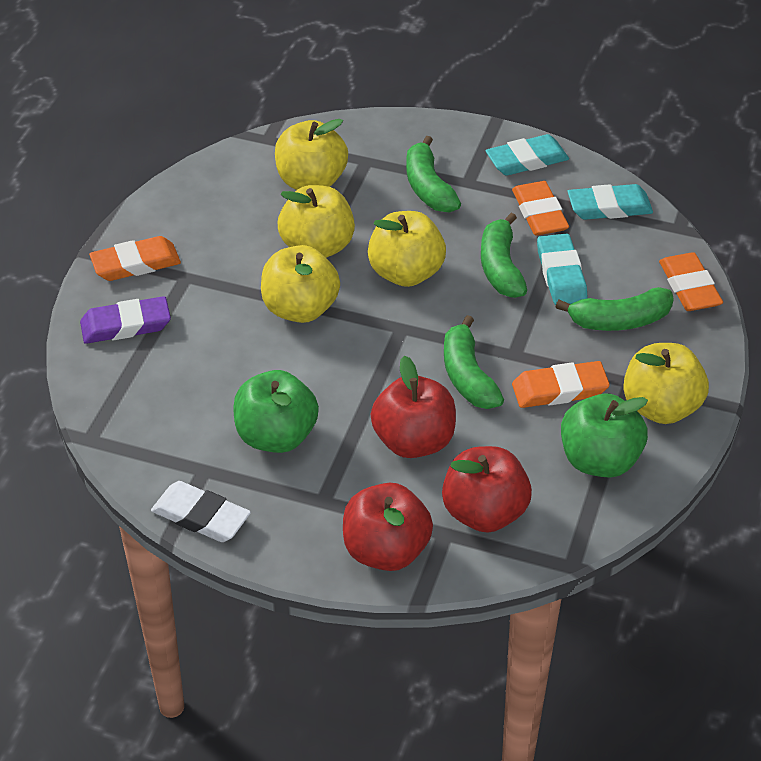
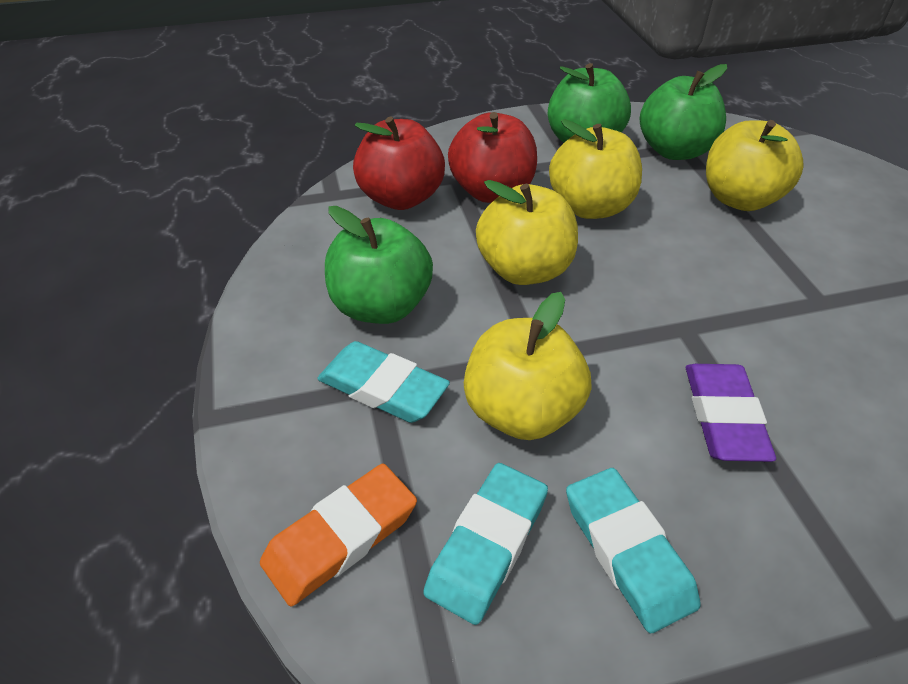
green apple: [233,370,319,453] [561,393,648,477] = 2 -> [325,206,433,324] [548,63,631,143] [640,64,727,160] = 3
green banana: [406,136,461,212] [444,315,504,409] [481,213,527,298] [556,287,674,331] = 4 -> none = 0
orange eraser: [89,236,181,281] [512,181,569,236] [512,361,610,408] [659,252,723,311] = 4 -> [260,464,417,606] = 1
red apple: [343,483,433,571] [371,356,456,458] [442,446,532,533] = 3 -> [353,117,445,210] [448,112,537,203] = 2
white eraser: [151,481,251,542] = 1 -> none = 0
yellow apple: [261,245,340,323] [275,119,348,190] [278,185,355,258] [368,211,446,287] [623,343,709,424] = 5 -> [464,292,591,440] [476,180,578,285] [549,119,642,219] [706,120,804,211] = 4

